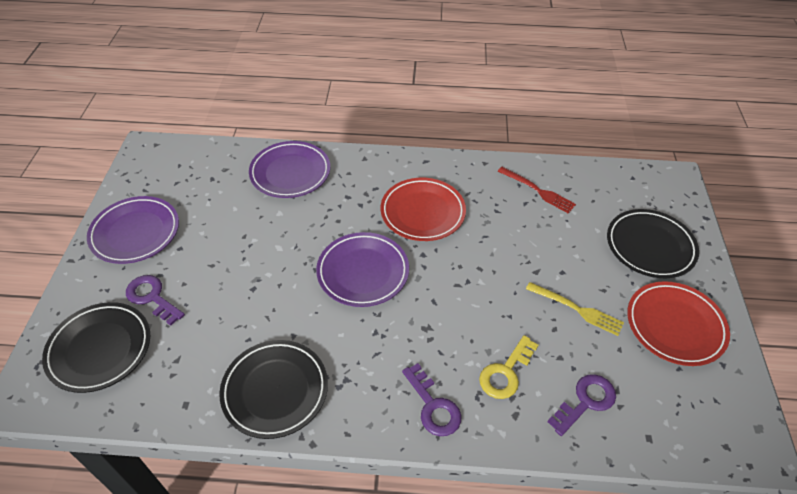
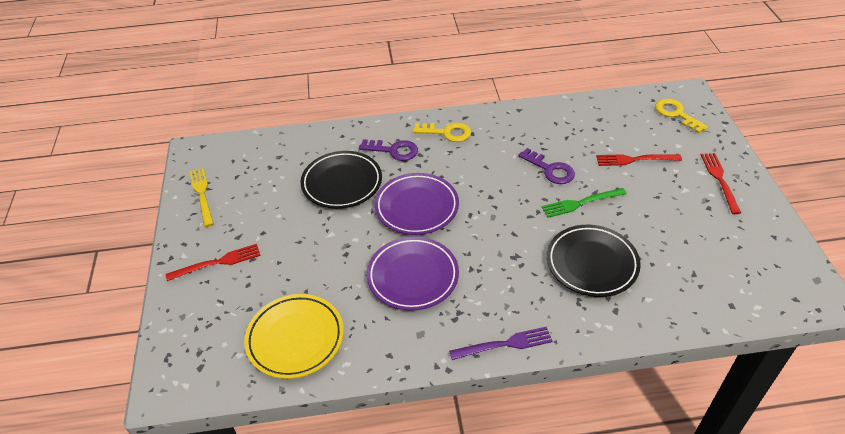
black plate: [42,302,150,393] [219,340,328,439] [607,209,699,278] = 3 -> [301,151,382,209] [547,225,641,297] = 2
green fork: none = 0 -> [542,188,627,218] = 1
purple fork: none = 0 -> [449,327,553,360] = 1
purple key: [126,275,185,326] [402,363,462,436] [547,374,616,436] = 3 -> [359,139,418,161] [518,148,575,184] = 2
purple plate: [87,196,179,264] [249,141,330,198] [316,232,409,307] = 3 -> [367,237,459,311] [374,173,459,235] = 2
red fork: [498,167,576,213] = 1 -> [166,244,261,281] [596,154,682,166] [701,153,741,214] = 3
red plate: [381,178,466,241] [627,281,730,366] = 2 -> none = 0
yellow key: [479,335,538,399] = 1 -> [413,123,471,142] [655,99,708,134] = 2
yellow plate: none = 0 -> [244,294,344,379] = 1

